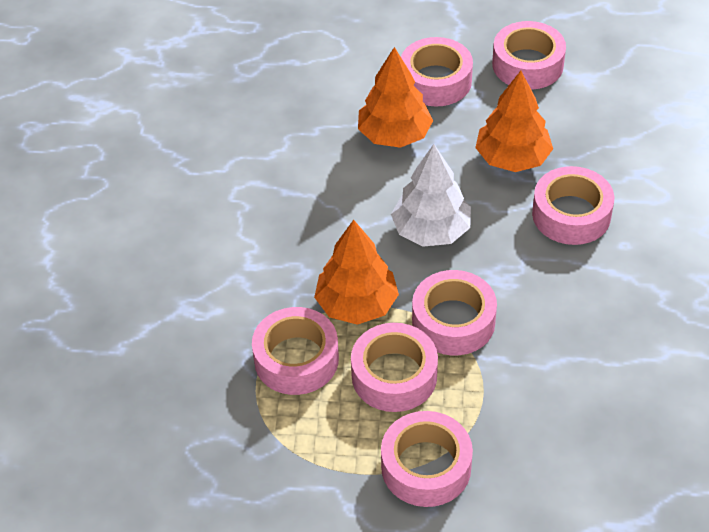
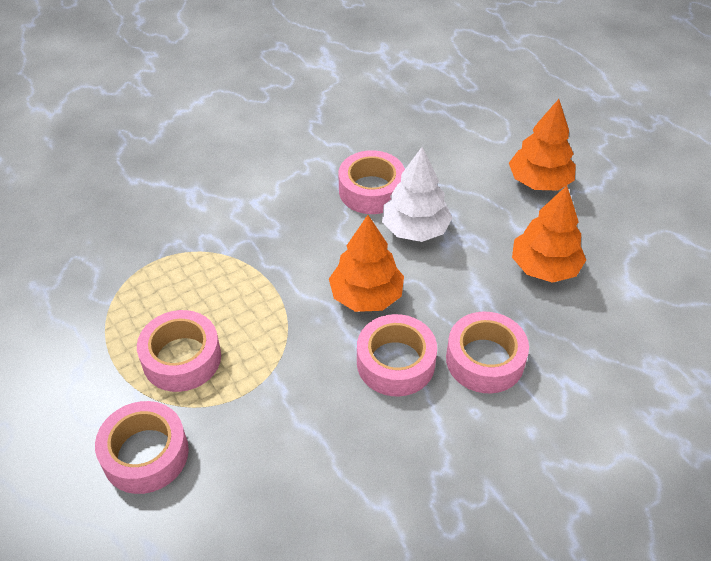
pink tape: [252,307,339,395] [351,323,438,412] [381,411,473,507] [401,37,473,107] [412,270,497,356] [492,21,566,89] [532,166,614,245] = 7 -> [95,401,189,494] [137,310,221,392] [338,150,405,214] [357,314,437,397] [446,312,529,393] = 5

